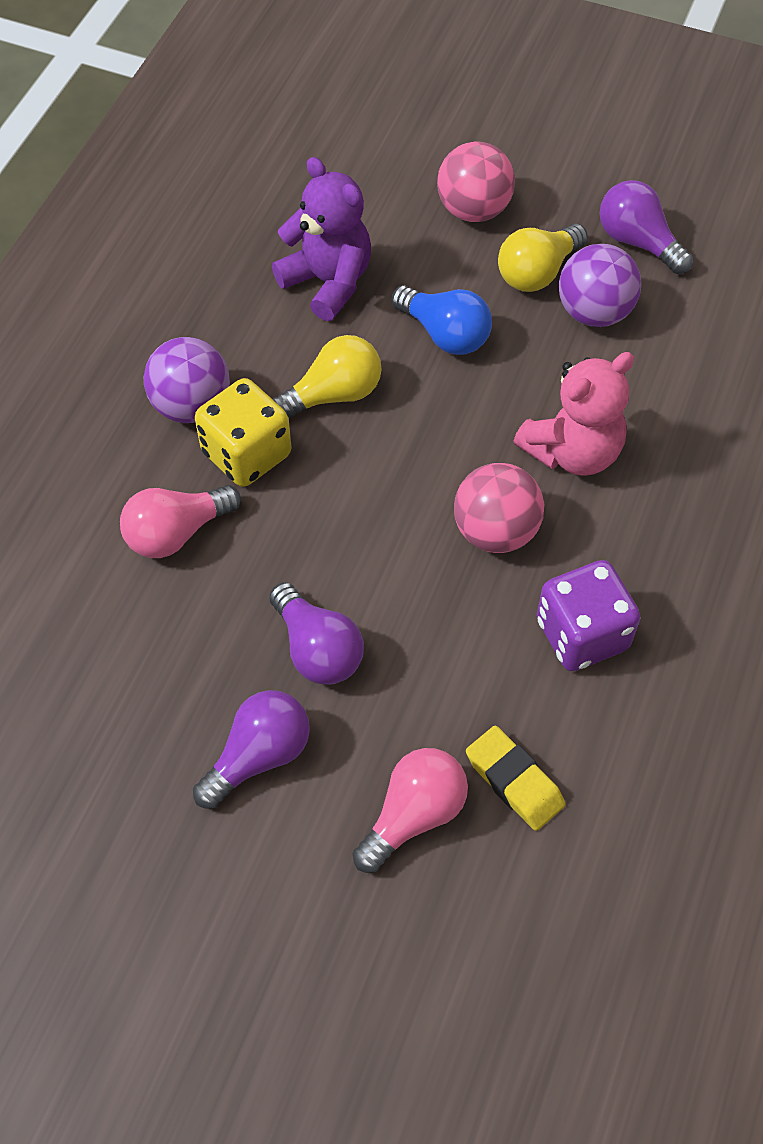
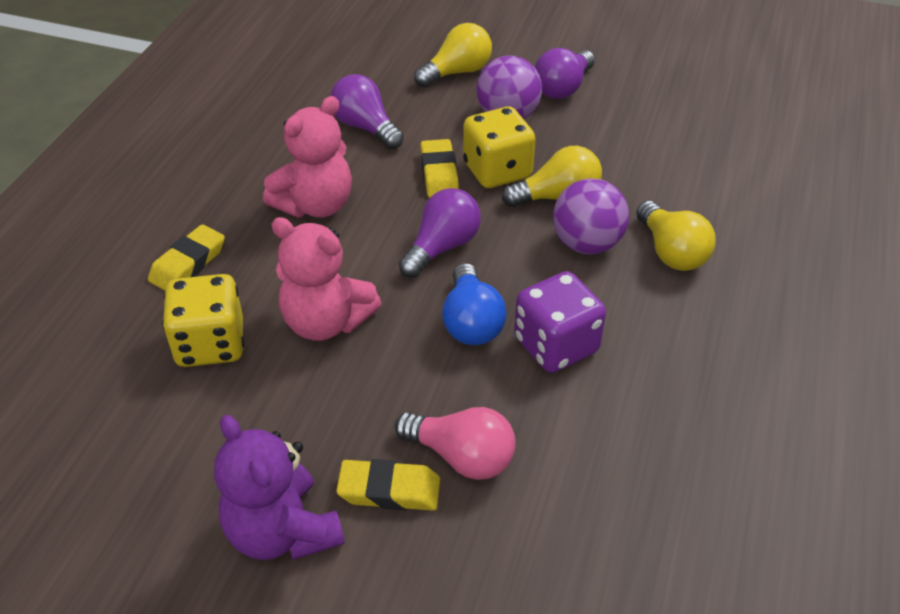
pink ball: [437,142,515,222] [454,463,544,553] = 2 -> none = 0
pink light bulb: [120,485,241,558] [353,748,468,873] = 2 -> [395,407,516,480] = 1
pink teddy bear: [514,352,634,476] = 1 -> [263,96,352,218] [271,217,382,341] = 2
yellow dice: [195,378,291,487] = 1 -> [162,274,244,367] [463,107,536,188] = 2
yellow eraser: [466,726,565,831] = 1 -> [148,225,225,290] [336,459,440,511] [420,139,459,198] = 3
yellow light bulb: [273,335,381,418] [498,224,588,292] = 2 -> [414,23,492,87] [502,146,602,207] [636,201,716,271] = 3

